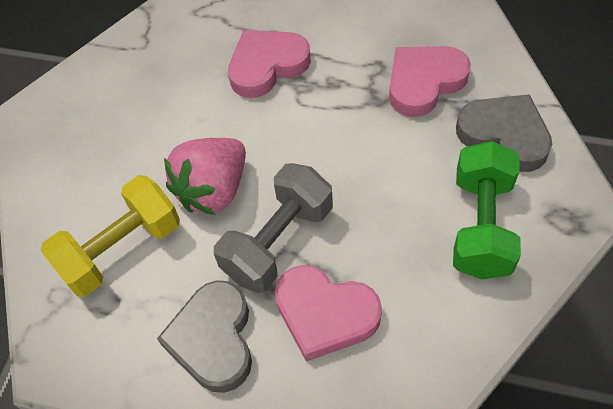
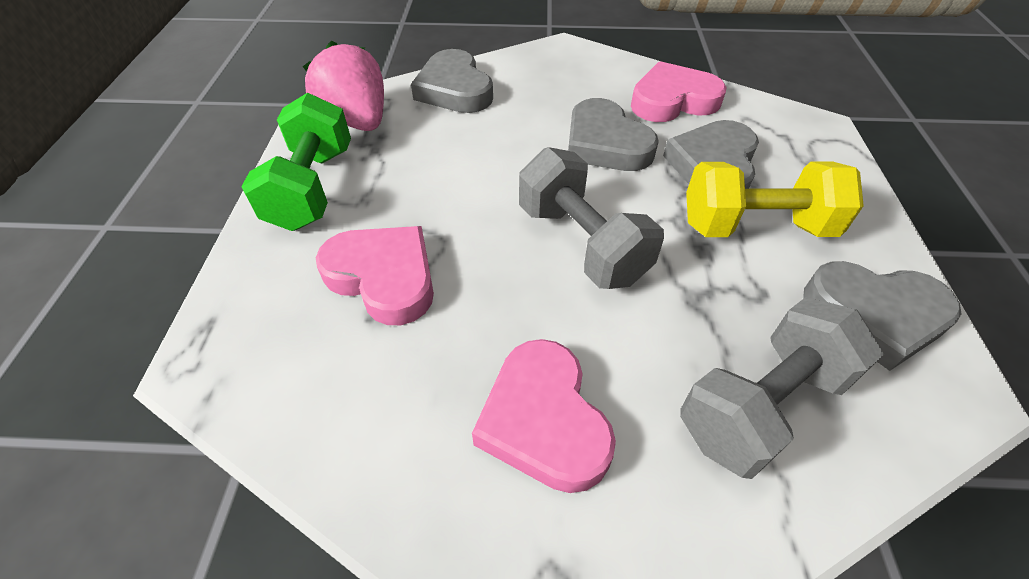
grey dumbbell: [214,163,333,293] = 1 -> [519,147,664,289] [680,297,884,479] = 2
grey heart: [157,280,252,393] [456,94,552,172] = 2 -> [411,49,493,113] [568,98,659,171] [663,120,759,189] [803,261,961,371] = 4

